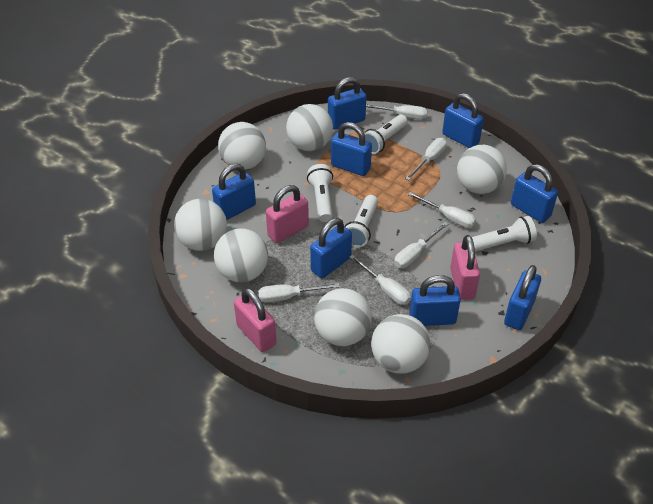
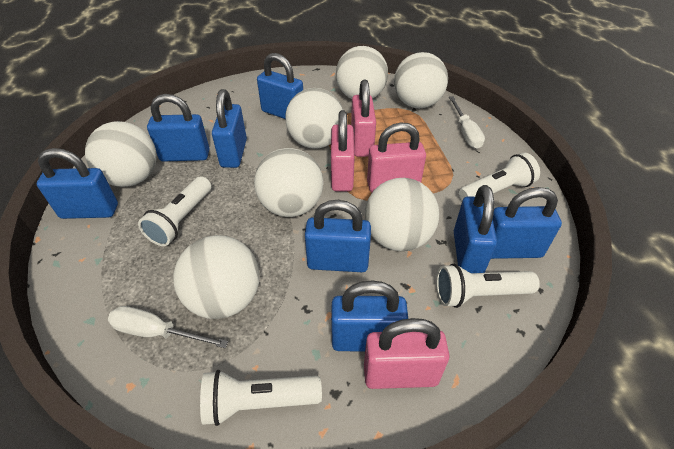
pink padlock: [234,288,277,352] [266,185,309,243] [450,235,480,300] = 3 -> [331,110,355,191] [351,80,376,157] [364,318,450,389] [367,122,426,192] = 4
white screwdriver: [258,283,340,303] [349,255,411,305] [366,104,428,120] [394,222,449,268] [405,138,447,180] [408,192,476,228] = 6 -> [108,306,228,348] [449,96,485,149] = 2

